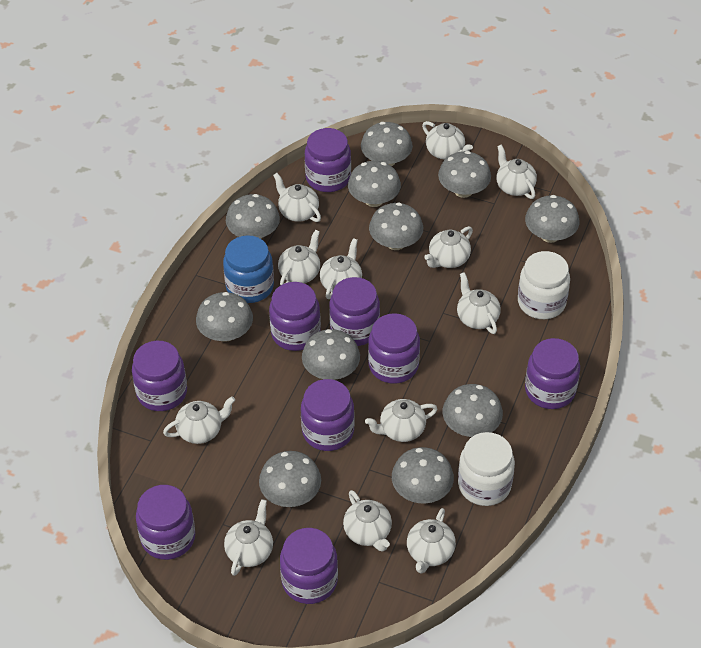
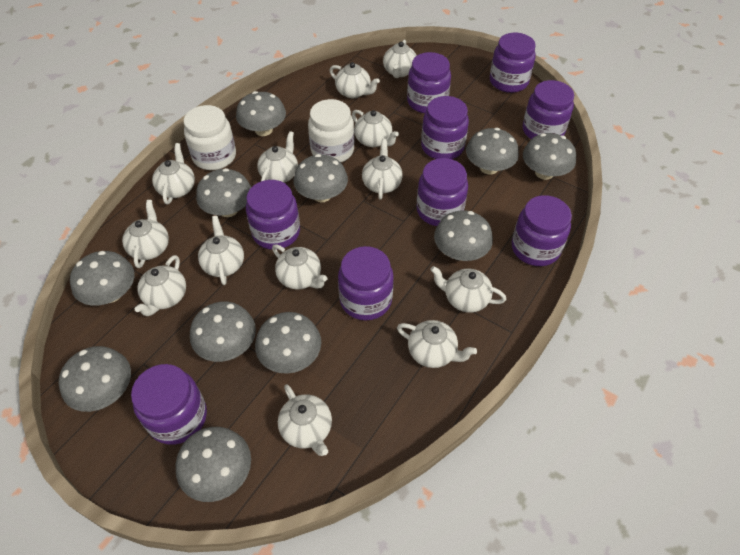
blue jar: [223,235,274,303] = 1 -> none = 0
white teapot: [163,396,235,444] [224,499,273,576] [273,173,321,222] [278,230,320,285] [320,238,362,299] [343,490,392,552] [365,399,438,442] [407,508,456,574] [422,121,473,160] [424,226,473,268] [457,272,501,334] [496,144,537,199] = 12 -> [122,200,169,268] [135,255,186,316] [152,143,195,204] [198,216,244,285] [257,131,298,183] [272,244,328,290] [278,384,332,456] [329,62,380,98] [352,110,399,147] [362,139,403,199] [383,40,417,78] [397,320,477,368] [430,266,506,313] = 13

